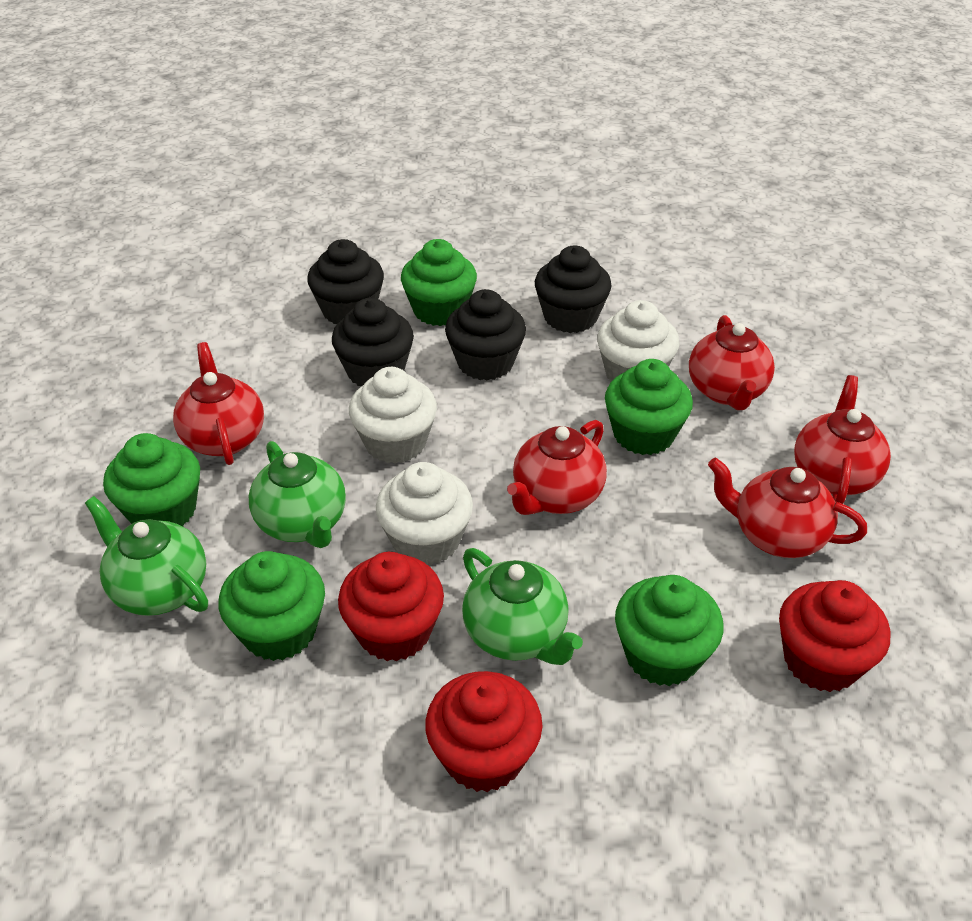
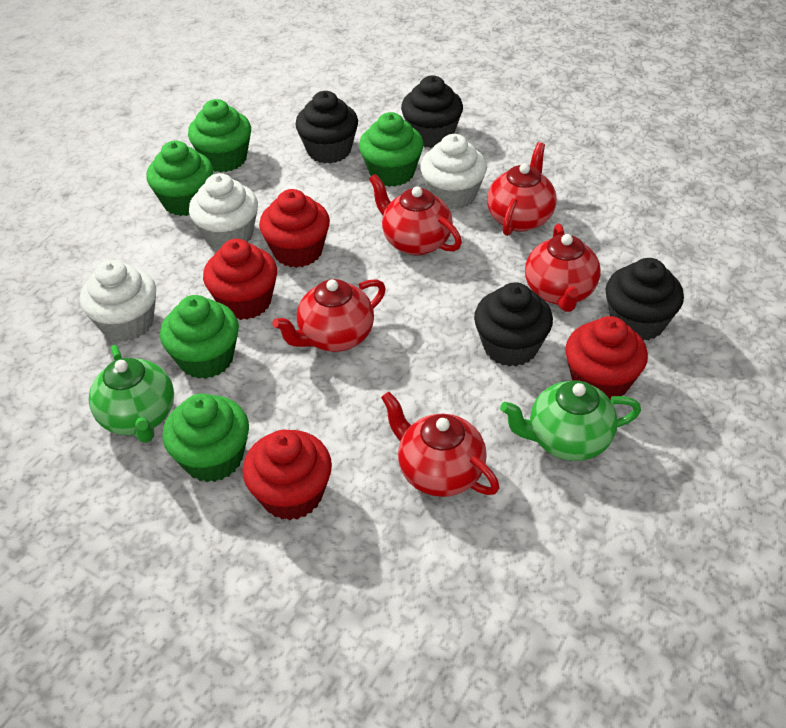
green teapot: [85,496,208,616] [249,441,346,548] [462,548,583,665] = 3 -> [89,345,174,443] [500,381,641,461] = 2
red cupcake: [338,552,444,661] [425,671,543,792] [779,580,890,692] = 3 -> [203,239,277,320] [242,430,332,520] [259,189,330,268] [565,316,648,400] = 4

